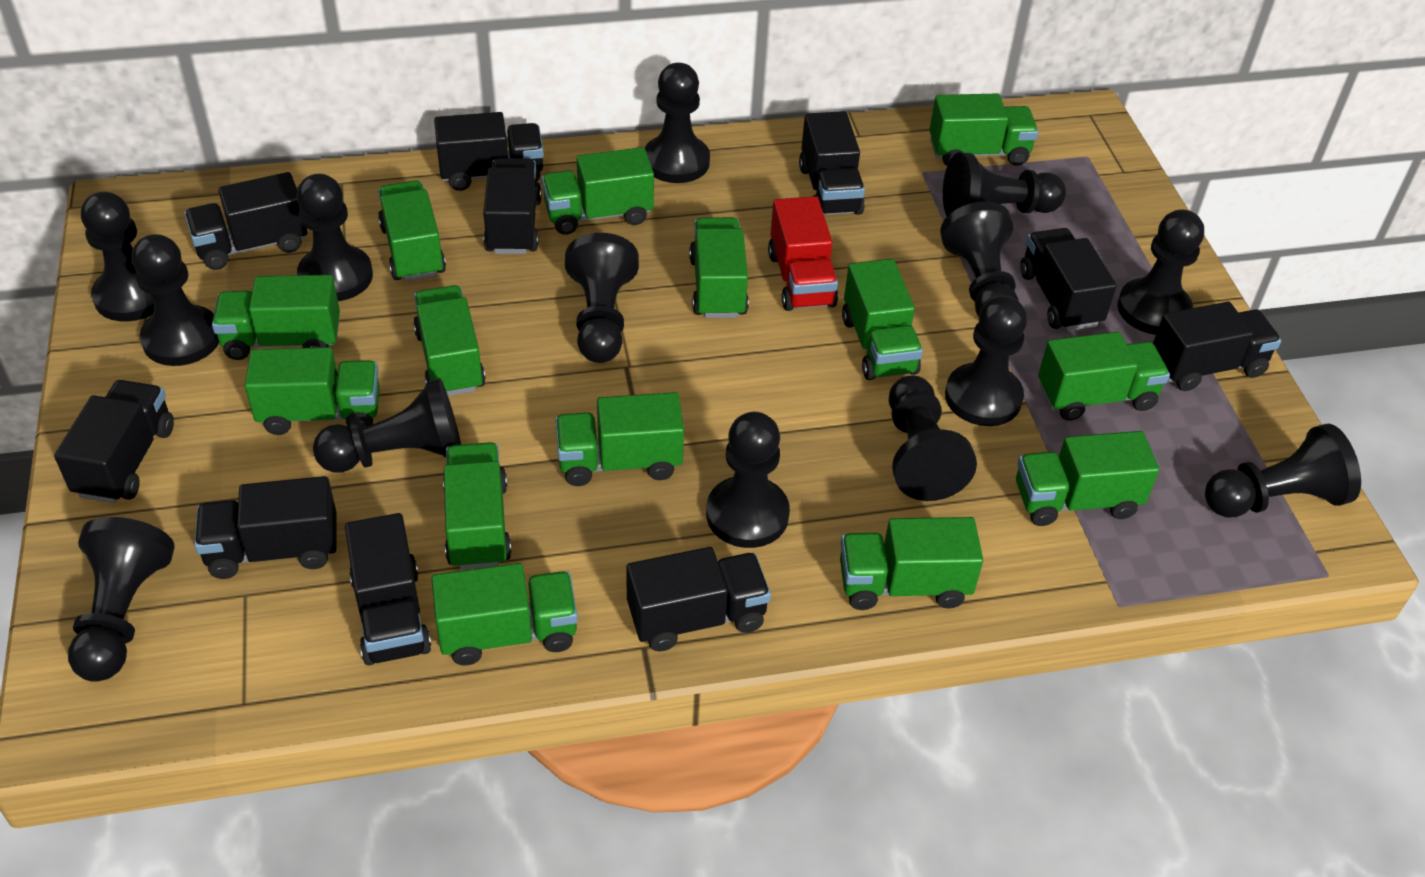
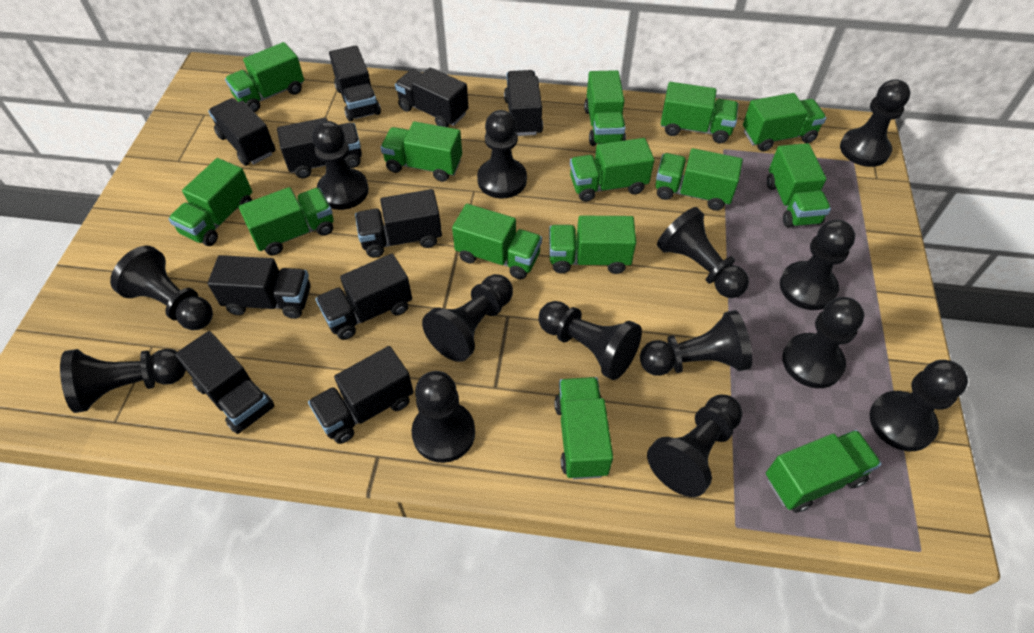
red truck: [768,196,838,311] = 1 -> none = 0

